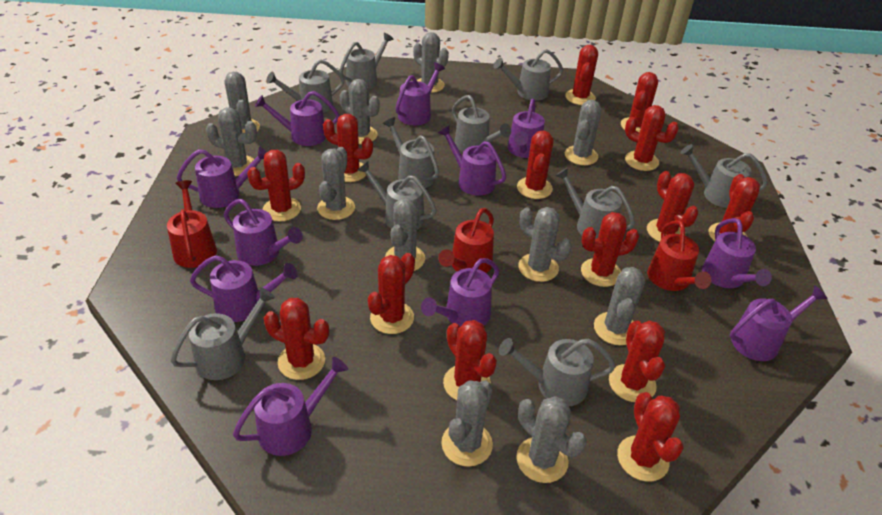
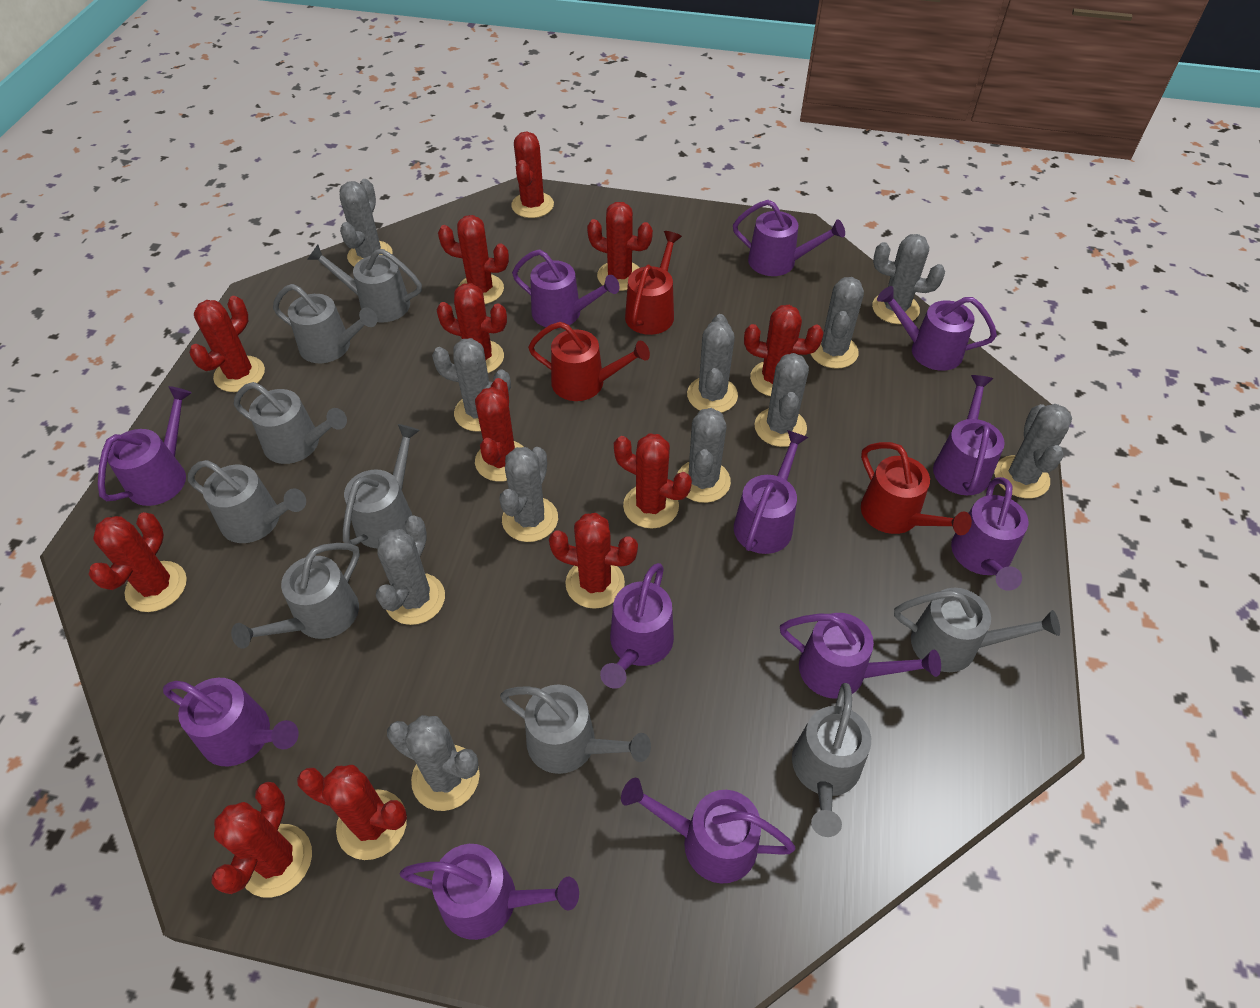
grey watering can: [170,287,275,380] [266,60,345,113] [339,33,394,89] [357,161,437,230] [383,117,439,188] [452,95,511,152] [494,49,563,101] [499,338,616,406] [555,167,635,239] [681,144,767,208] = 10 -> [188,460,306,543] [231,543,360,649] [234,382,347,464] [273,284,378,363] [307,245,422,323] [343,424,420,548] [500,684,651,774] [792,683,871,837] [894,588,1060,672] = 9
purple watering can: [177,147,267,208] [190,255,298,322] [224,199,303,266] [233,357,348,456] [255,91,339,146] [396,62,445,125] [421,258,499,327] [438,125,506,196] [508,99,545,158] [702,218,772,288] [730,285,828,361] = 11 -> [98,386,192,506] [163,678,299,766] [400,844,579,940] [512,249,620,327] [600,563,674,689] [621,778,796,884] [733,200,845,276] [734,430,808,554] [780,613,941,699] [877,286,997,371] [933,375,1005,495] [951,477,1029,591] = 12
red cactus: [247,150,305,221] [264,298,329,380] [323,114,373,182] [368,253,415,334] [443,320,497,400] [517,131,554,199] [565,45,598,105] [581,212,639,287] [609,321,665,402] [617,392,683,482] [621,72,658,132] [625,105,679,171] [647,171,699,242] [708,174,760,241] = 14 -> [88,512,187,612] [189,296,265,392] [211,782,312,898] [297,765,407,860] [437,283,507,373] [438,215,509,304] [475,378,524,482] [511,131,554,218] [549,513,638,609] [587,202,653,291] [614,433,692,529] [744,305,824,396] = 12

